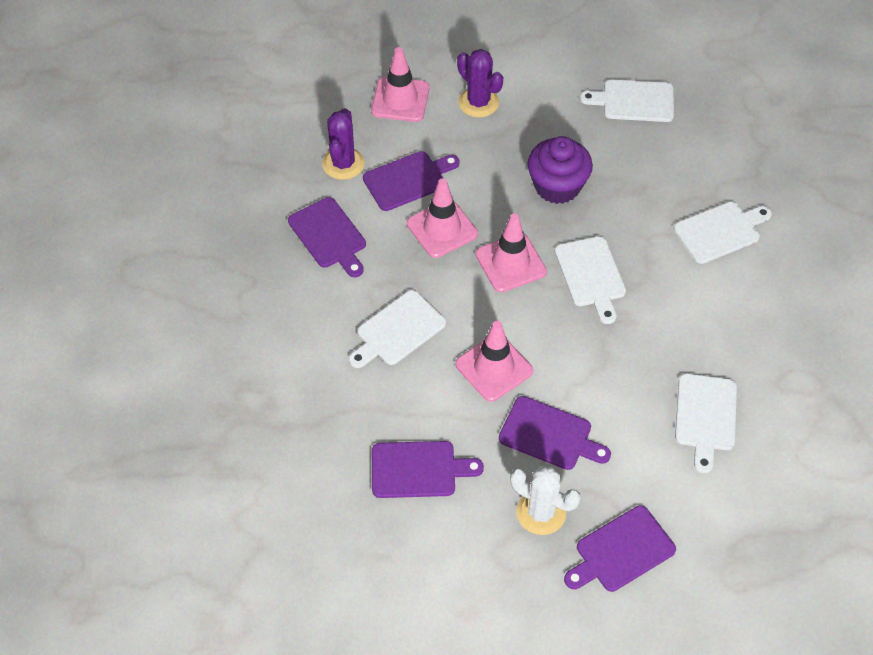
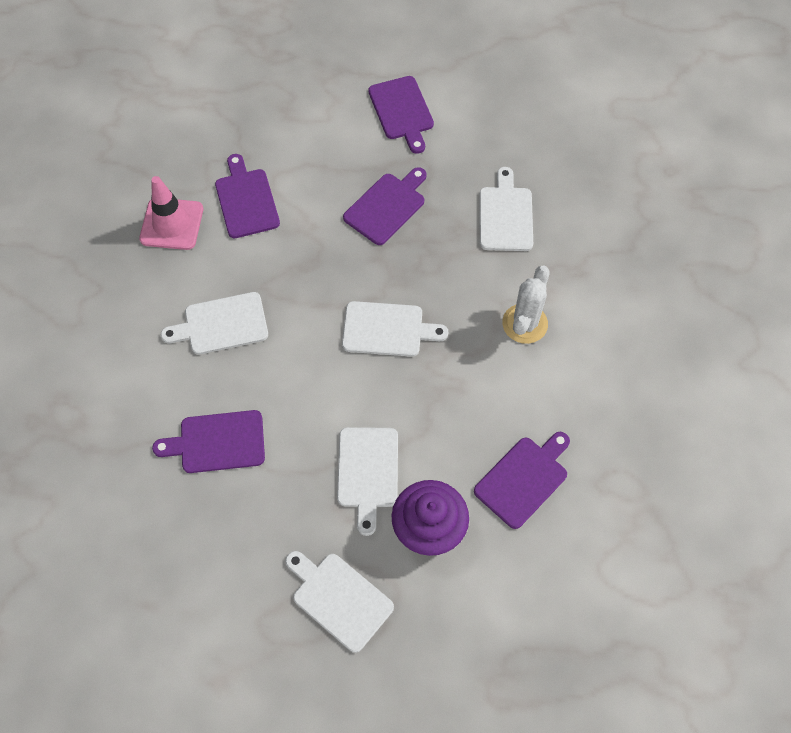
pink traffic cone: [371,47,430,122] [407,178,478,258] [455,321,533,402] [476,213,547,292] = 4 -> [139,176,203,250] = 1
purple cactus: [322,108,364,180] [457,49,503,118] = 2 -> none = 0

